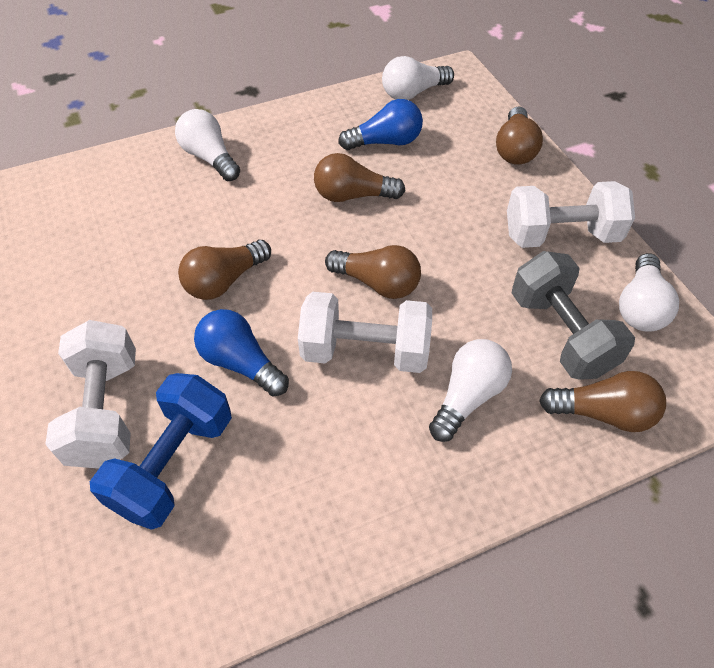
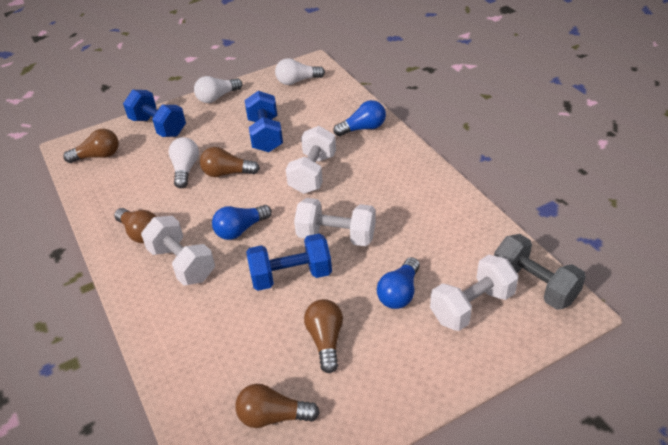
blue dumbbell: [90,373,232,530] = 1 -> [123,90,186,137] [245,91,283,152] [246,233,332,291] = 3
blue light bulb: [194,309,289,397] [338,99,423,150] = 2 -> [212,205,272,240] [333,100,386,136] [377,257,420,309] = 3
white dumbbell: [45,320,136,469] [298,292,432,373] [507,181,635,248] = 3 -> [141,216,215,286] [286,126,336,194] [294,198,376,246] [430,255,519,331] = 4
white light bulb: [175,109,240,181] [382,56,454,100] [429,339,512,442] [619,253,679,332] = 4 -> [168,137,199,188] [194,76,242,103] [275,58,325,85] = 3

